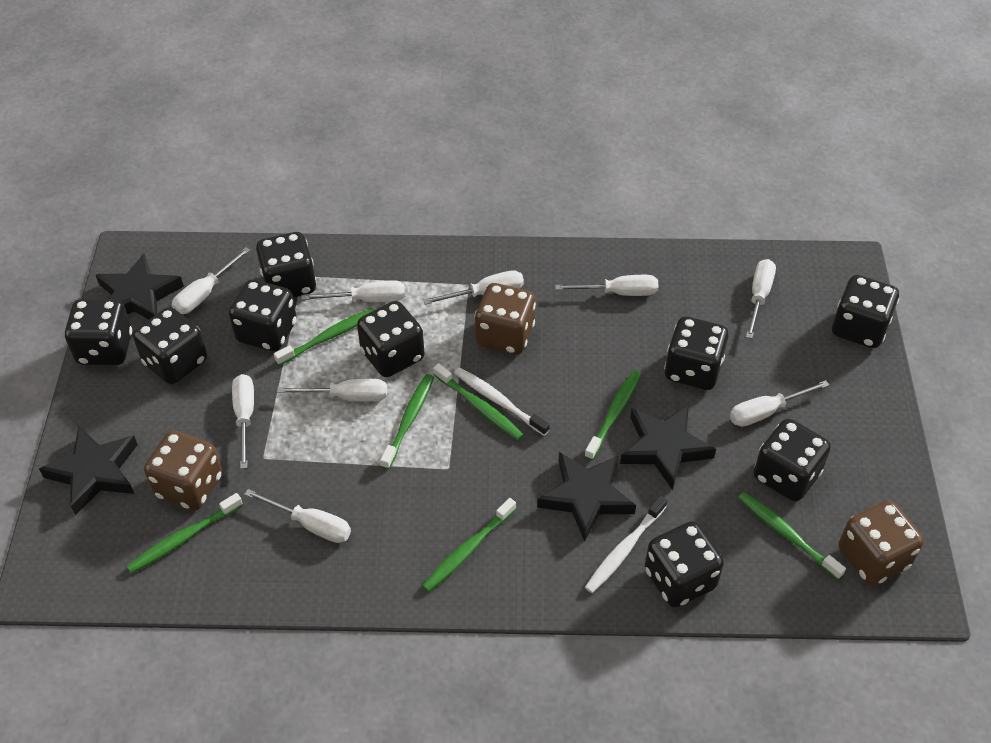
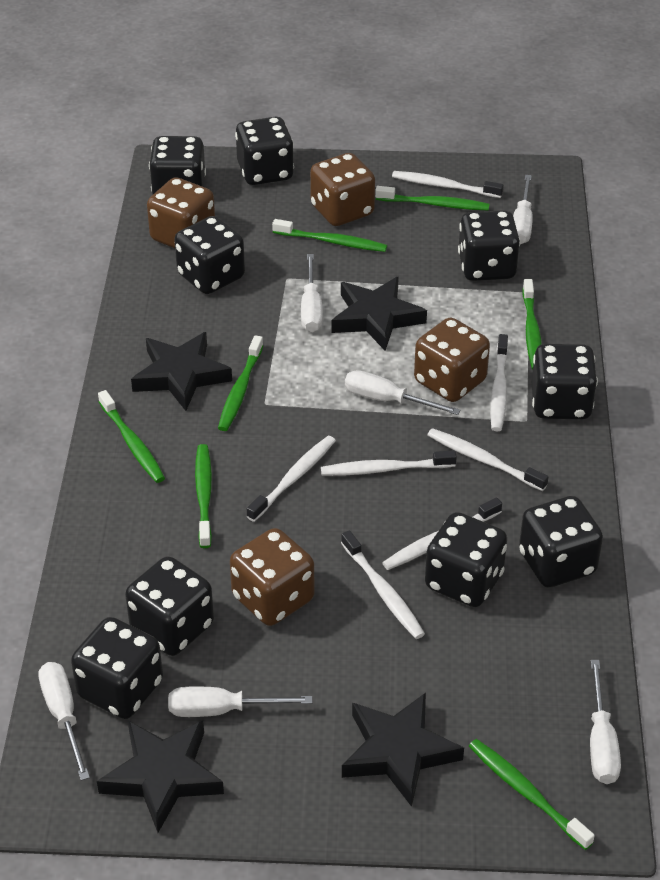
brown dice: [144,430,222,511] [475,283,536,355] [839,500,924,586] = 3 -> [147,177,215,248] [230,528,315,626] [310,153,375,226] [414,317,490,402] = 4
white screwdriver: [172,247,250,314] [232,374,254,469] [244,489,351,543] [277,379,387,402] [301,280,405,303] [423,270,524,305] [555,275,658,296] [730,380,829,427] [746,259,776,339] = 9 -> [38,662,90,781] [168,686,312,717] [301,254,323,332] [345,370,461,415] [513,175,533,244] [590,660,621,784] = 6
white toothbrush: [454,367,550,436] [585,495,667,593] = 2 -> [247,436,336,522] [321,450,457,476] [341,530,425,639] [382,497,502,570] [392,171,504,198] [428,428,548,491] [490,334,508,431] = 7

